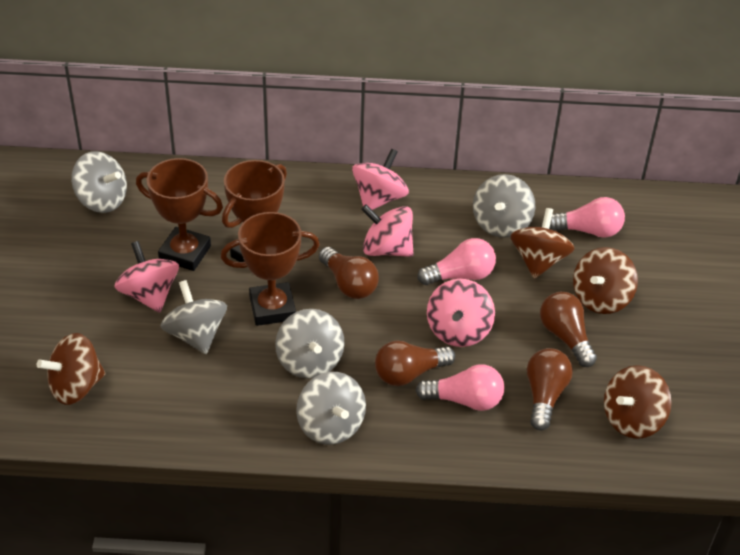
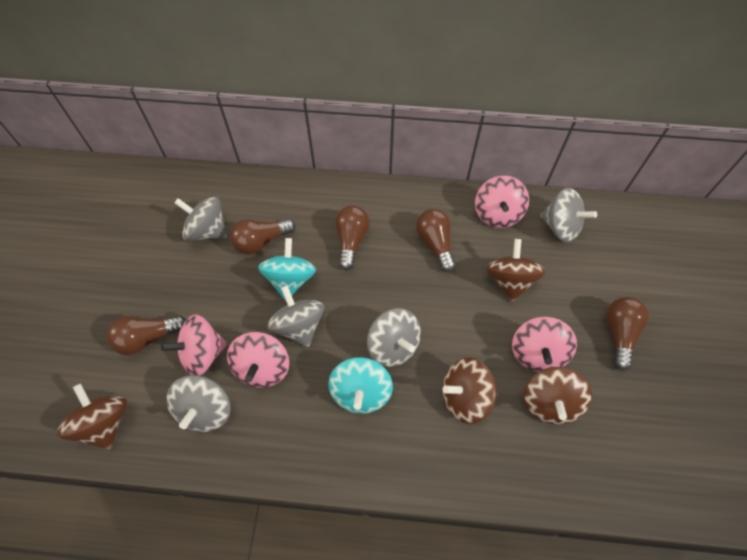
brown light bulb: [319,247,379,299] [375,341,455,386] [527,348,573,430] [540,292,597,367] = 4 -> [107,315,186,355] [230,219,295,254] [335,206,370,270] [416,209,456,272] [606,297,649,371] = 5
brown trophy: [136,158,223,271] [221,212,320,326] [222,160,287,262] = 3 -> none = 0
pink light bulb: [415,364,504,411] [417,238,496,285] [549,197,625,238] = 3 -> none = 0
turquoise spinning top: none = 0 -> [258,238,316,300] [328,357,393,414] = 2

